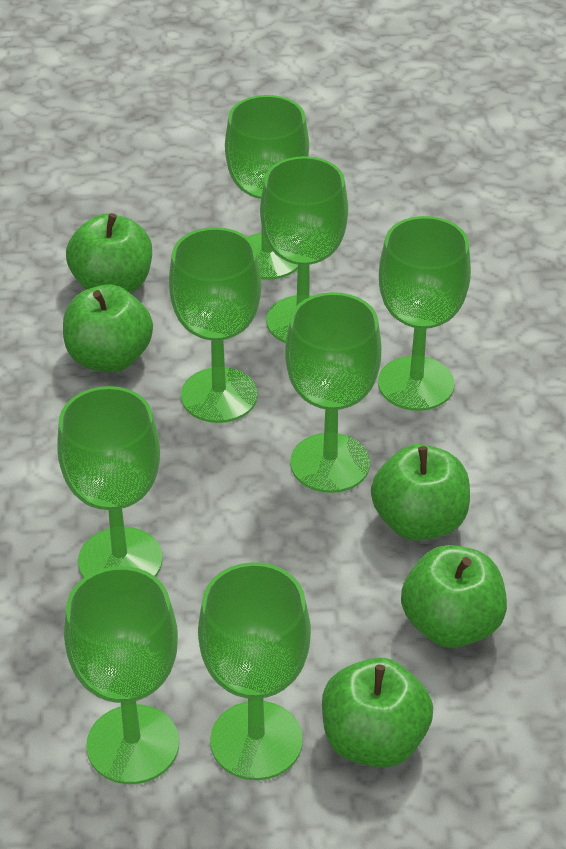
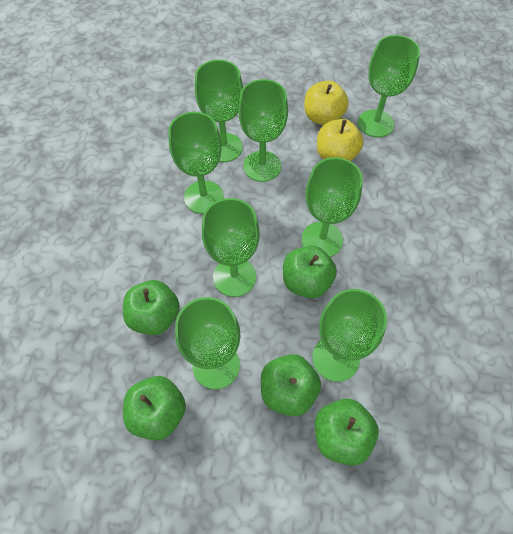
yellow apple: none = 0 -> [304,81,349,125] [317,119,363,161] = 2

